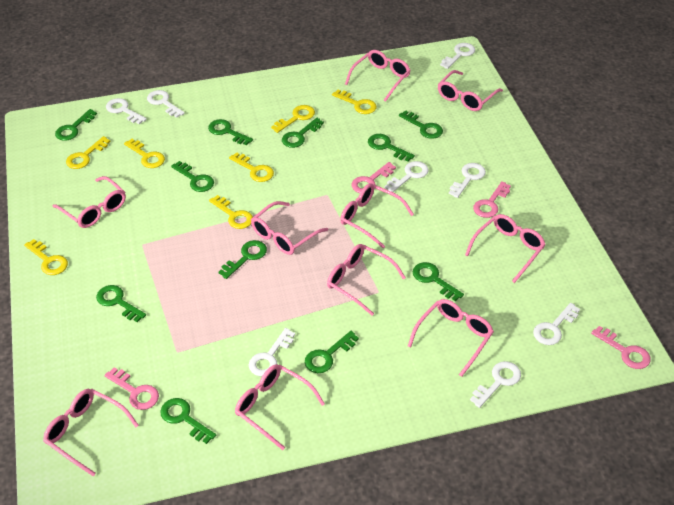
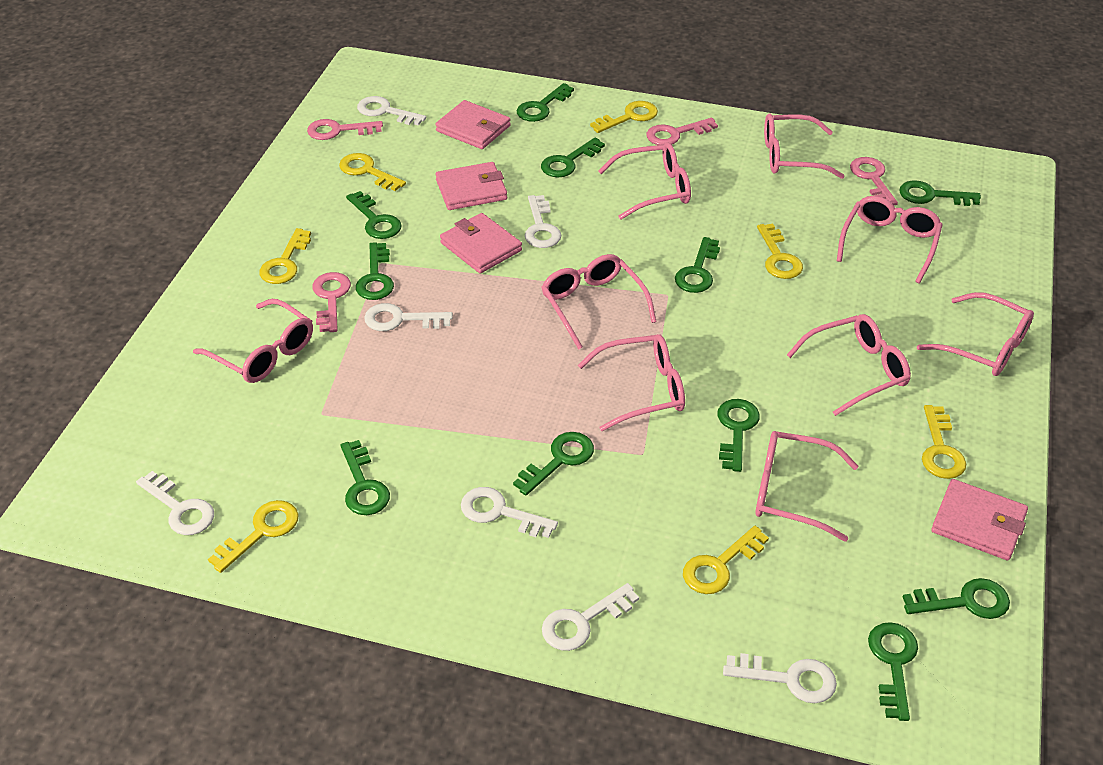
pink glasses: [43,389,139,476] [53,176,126,228] [235,364,325,450] [251,201,328,255] [327,244,406,315] [340,183,414,248] [345,50,411,102] [408,299,494,377] [438,70,503,111] [465,214,546,283] = 10 -> [193,299,313,383] [541,254,657,350] [578,334,685,431] [598,142,691,220] [755,431,858,542] [764,113,844,179] [787,314,911,416] [837,196,943,283] [917,292,1034,376] = 9
pink wallet: none = 0 -> [435,100,511,149] [435,162,507,210] [440,213,522,274] [931,479,1028,560] = 4
white key: [106,98,147,124] [147,90,185,118] [249,328,295,376] [384,161,428,192] [440,43,475,69] [449,163,486,198] [470,361,521,408] [533,303,580,345] = 8 -> [136,471,214,535] [357,96,426,126] [364,303,453,331] [461,487,558,538] [525,195,561,248] [542,583,639,651] [723,653,837,703] = 7

